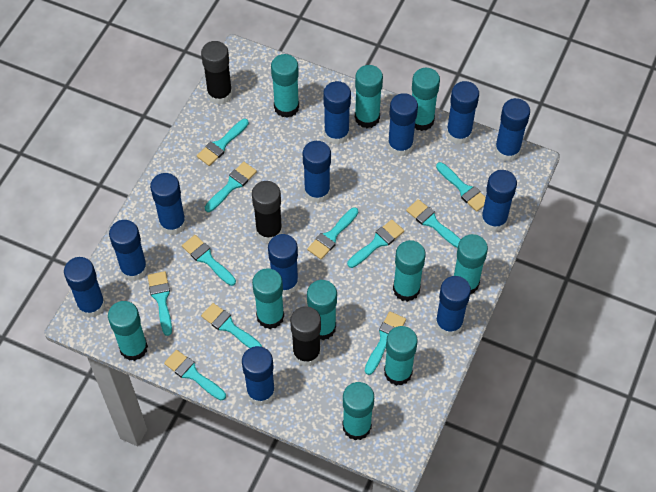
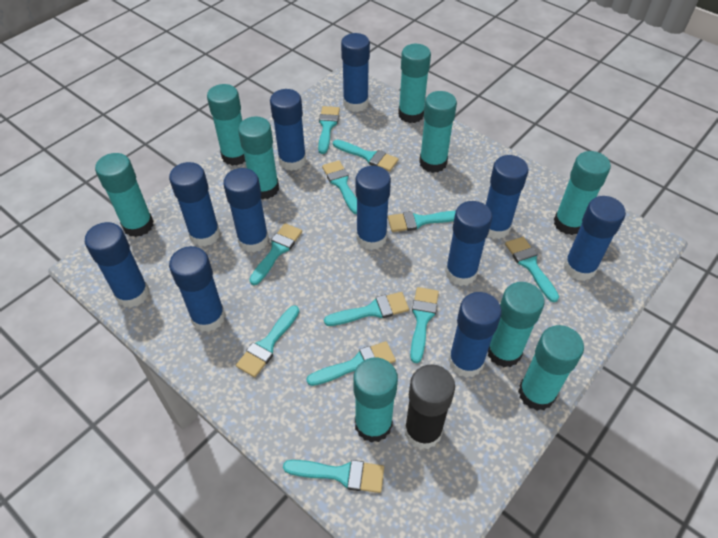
black glue stick: [201,41,232,105] [252,181,282,243] [290,306,321,366] = 3 -> [404,364,455,449] = 1
blue glue stick: [64,257,105,318] [109,220,148,281] [150,173,186,235] [242,346,275,405] [268,234,299,295] [303,141,331,203] [323,81,351,145] [388,93,418,156] [435,276,471,336] [446,81,479,145] [481,170,517,232] [495,98,530,161] = 12 -> [85,222,149,308] [169,162,220,246] [169,246,226,332] [223,168,269,253] [270,89,306,171] [341,33,370,112] [356,166,391,250] [445,201,492,286] [448,292,502,378] [486,155,529,239] [564,196,626,281] = 11
turquoise glue stick: [108,301,148,361] [252,268,284,329] [271,54,299,118] [307,280,337,340] [343,382,374,440] [355,65,383,128] [384,326,417,386] [393,240,426,302] [412,68,440,131] [454,234,488,295] = 10 -> [95,153,154,237] [207,84,245,166] [238,116,279,200] [353,358,398,443] [398,44,431,123] [419,91,457,173] [488,282,545,367] [518,325,584,411] [554,151,611,235] = 9

